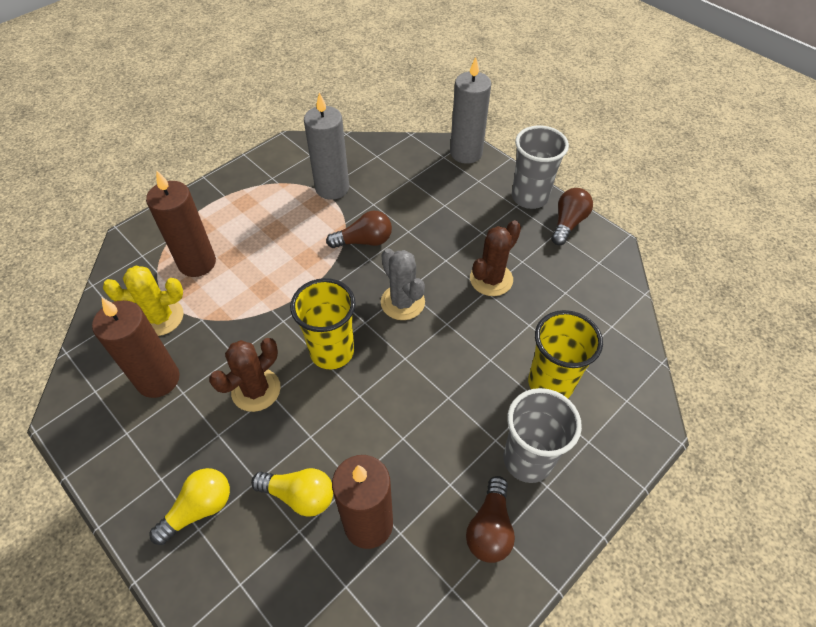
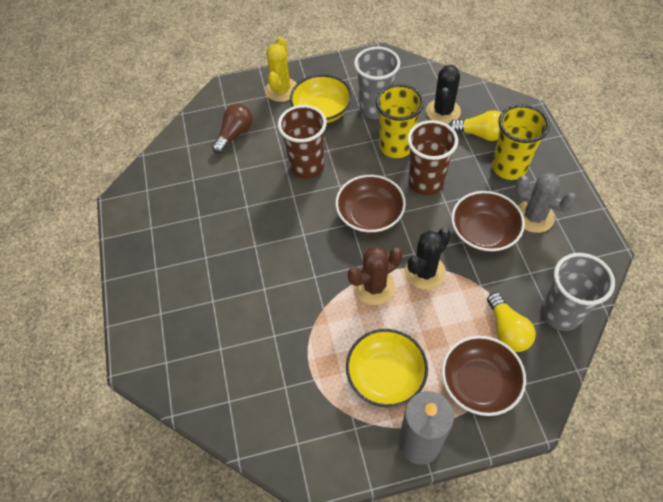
black cactus: none = 0 -> [405,228,451,290] [426,64,461,124] = 2
brown bowl: none = 0 -> [336,175,406,234] [442,336,526,416] [451,191,525,252] = 3
brown cactus: [209,338,281,412] [470,220,521,296] = 2 -> [348,246,403,305] = 1
brown candle: [92,298,180,398] [146,170,216,277] [332,455,393,549] = 3 -> none = 0
brown cup: none = 0 -> [278,105,327,179] [407,120,458,195] = 2
brown light bulb: [326,211,392,248] [466,476,515,563] [551,188,593,245] = 3 -> [212,104,253,154] = 1
grey candle: [304,92,349,200] [450,57,491,164] = 2 -> [399,391,454,465] = 1
yellow bowl: none = 0 -> [290,75,352,123] [346,329,428,407] = 2

